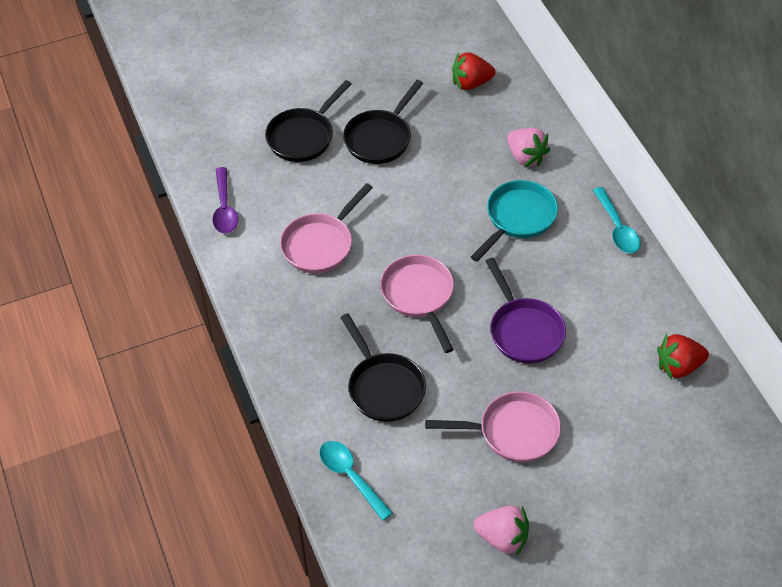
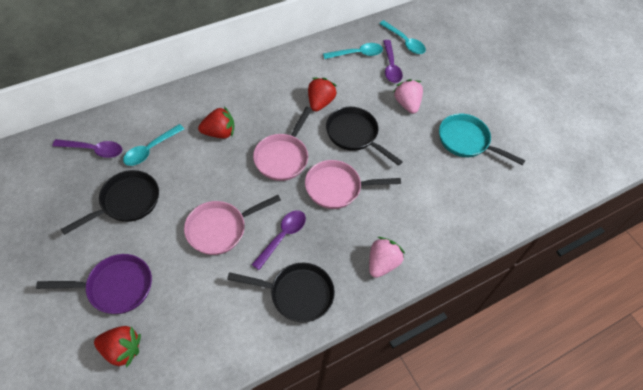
purple spoon: [212,167,238,234] = 1 -> [52,139,122,158] [251,210,306,270] [383,40,403,83] = 3
red strawberry: [452,52,495,90] [657,334,709,379] = 2 -> [94,326,141,368] [198,106,234,139] [308,78,337,112] = 3
turquoise spoon: [320,441,393,521] [593,187,641,253] = 2 -> [123,124,184,166] [323,43,383,59] [379,20,426,54] = 3

